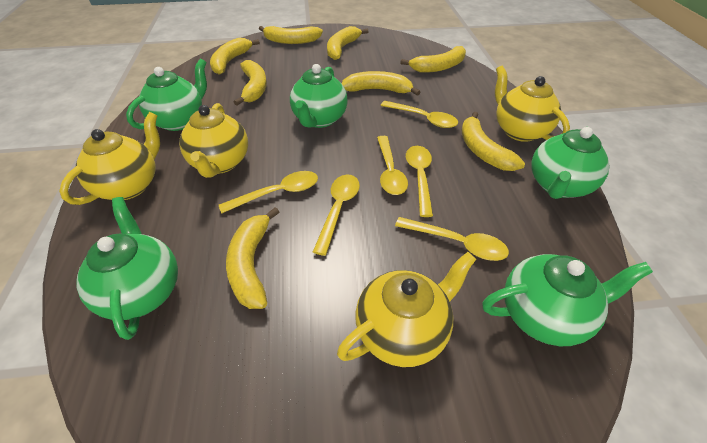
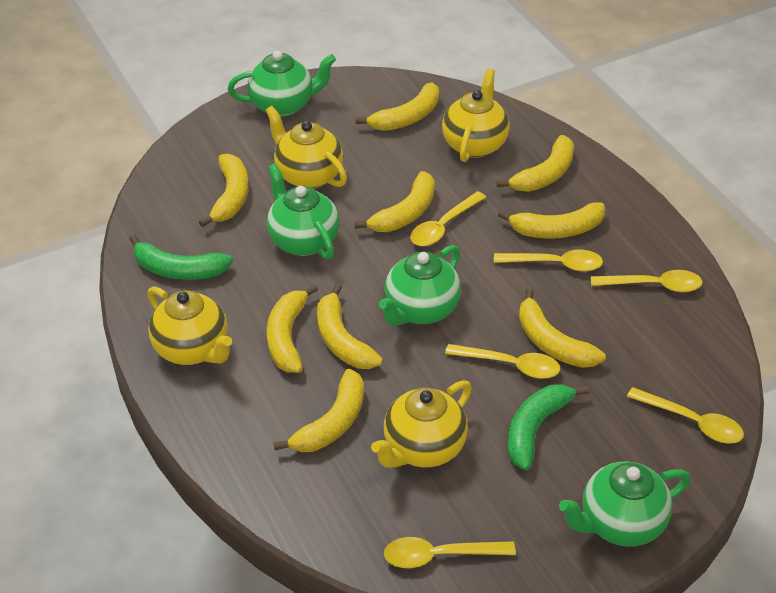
green banana: none = 0 -> [129,235,233,280] [508,384,589,471] = 2
green teapot: [77,197,178,340] [126,58,207,131] [290,64,348,128] [482,254,653,346] [531,127,610,199] = 5 -> [228,51,336,117] [267,163,339,260] [379,245,461,326] [559,461,691,547] = 4
yellow banana: [210,38,260,75] [226,207,279,309] [234,60,267,106] [259,26,323,44] [327,26,369,60] [341,71,420,96] [400,46,466,73] [462,112,525,171] = 8 -> [199,154,249,228] [267,284,318,373] [273,369,364,452] [317,284,383,369] [354,171,435,232] [355,82,439,131] [497,135,574,192] [498,202,605,238] [519,288,606,368] = 9

